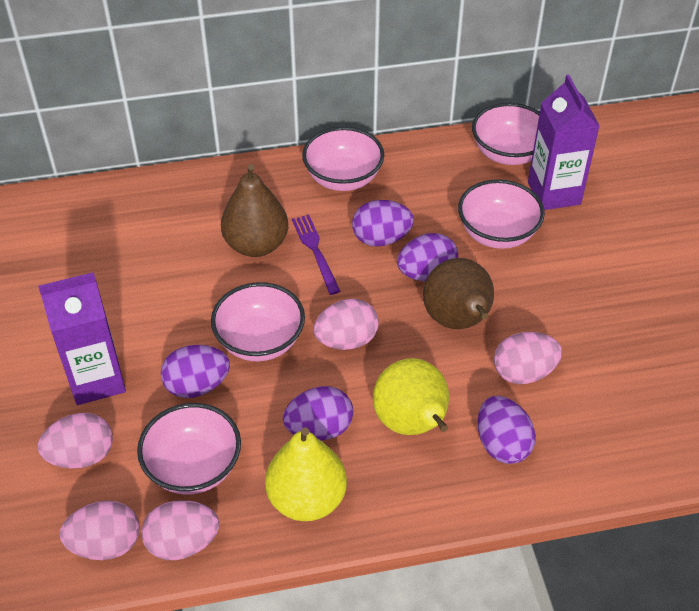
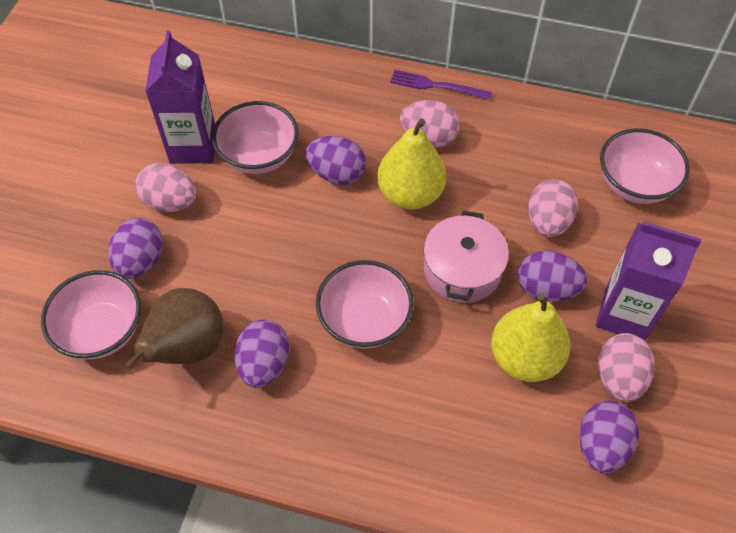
brown pear: [221,164,288,257] [423,258,494,329] = 2 -> [124,288,223,371] = 1
pink bowl: [137,403,241,495] [211,282,305,361] [302,127,384,191] [458,179,545,249] [472,103,540,165] = 5 -> [41,270,141,360] [212,101,299,174] [316,260,414,349] [600,128,690,204] = 4
pink egg: [38,413,113,469] [60,501,140,560] [141,500,219,560] [313,299,379,350] [494,332,562,384] = 5 -> [135,163,196,212] [400,100,460,147] [528,179,578,237] [598,333,655,402] = 4
pink pot: none = 0 -> [423,211,509,303] = 1

